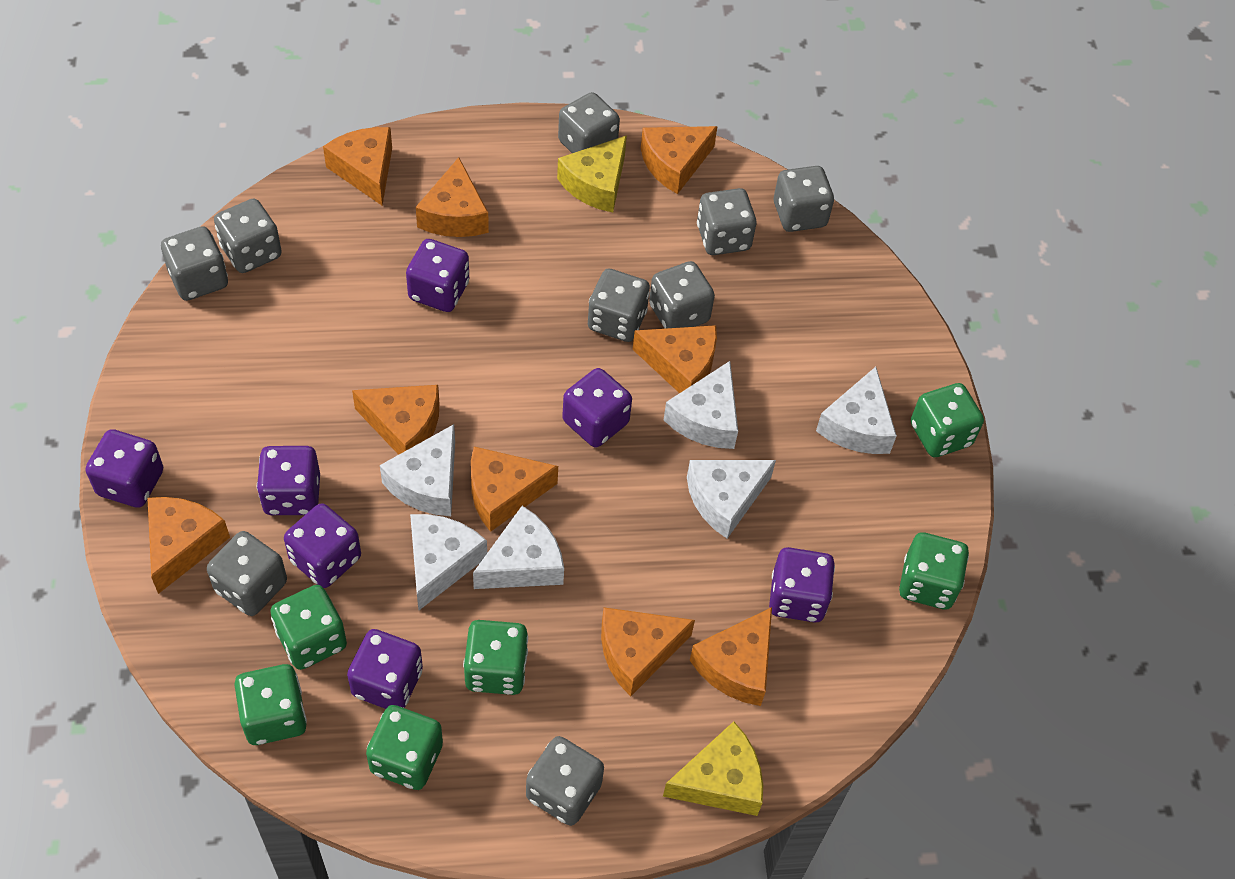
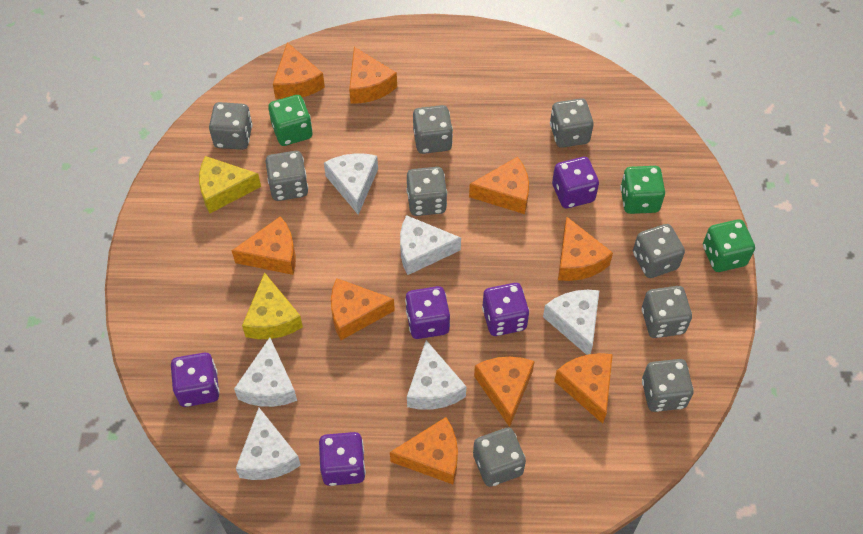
green dice: [234,664,307,745] [270,585,347,670] [366,705,443,790] [463,620,528,695] [899,532,969,609] [911,383,984,457] = 6 -> [268,95,313,146] [620,166,665,214] [703,219,755,272] = 3
purple dice: [85,429,163,508] [257,446,320,515] [284,503,361,588] [347,629,423,709] [406,239,469,312] [562,368,632,447] [769,547,835,623] = 7 -> [171,353,220,407] [319,432,366,486] [405,286,450,339] [482,283,529,336] [552,157,599,208] = 5

